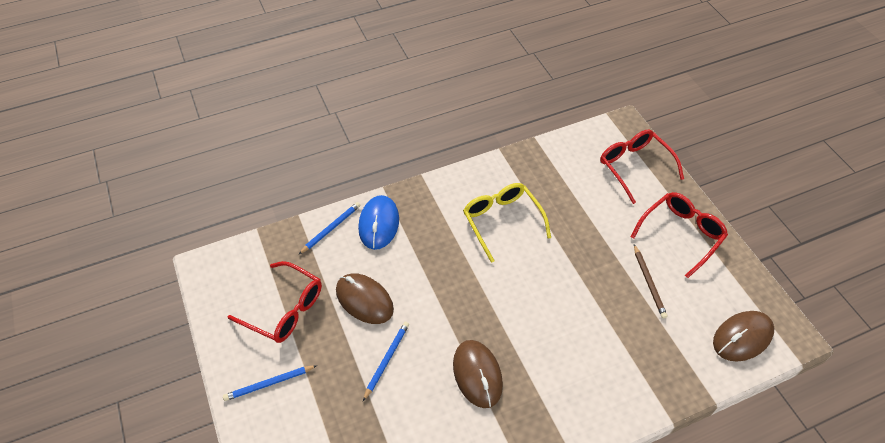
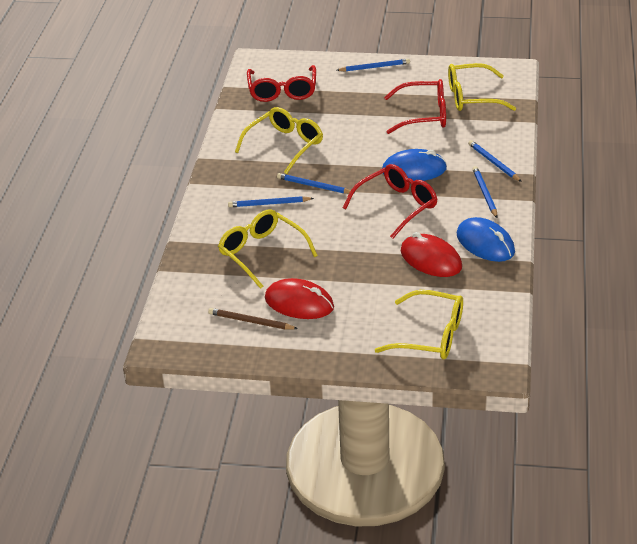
blue mouse: [358,195,399,250] = 1 -> [382,149,447,181] [457,217,515,262] = 2
blue pencil: [223,365,317,401] [298,202,361,255] [363,322,409,401] = 3 -> [228,196,314,207] [277,173,351,194] [337,59,410,72] [468,140,522,182] [473,166,497,218] = 5
brown mouse: [336,273,394,324] [453,340,503,408] [713,311,774,362] = 3 -> none = 0
red mouse: none = 0 -> [265,278,334,319] [401,232,462,277] = 2
yellow glasses: [463,183,551,263] = 1 -> [218,209,318,289] [235,107,323,174] [375,290,463,359] [448,63,516,111] = 4

